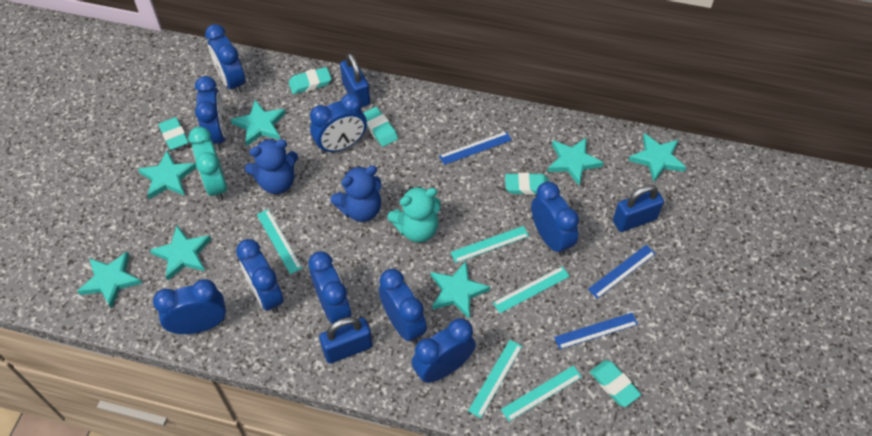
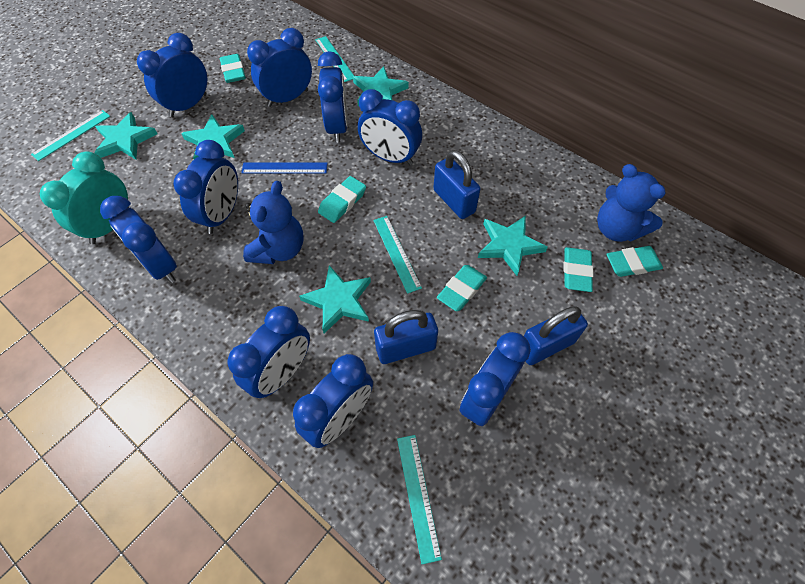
blue ruler: [439,131,512,165] [554,313,638,349] [588,245,656,299] = 3 -> [241,163,328,174] = 1
turquoise ruler: [257,209,302,274] [451,226,529,263] [468,340,522,418] [493,266,570,313] [501,366,582,421] = 5 -> [31,110,110,161] [315,36,354,82] [373,216,422,294] [397,435,442,564] = 4
turquoise star: [77,252,142,309] [138,150,197,199] [150,226,211,280] [231,100,286,146] [431,261,490,318] [547,137,604,185] [628,133,686,182] = 7 -> [95,112,158,159] [181,114,245,159] [299,265,371,334] [353,66,409,106] [478,215,548,276] = 5
turquoise teddy bear: [387,186,440,242] = 1 -> none = 0

